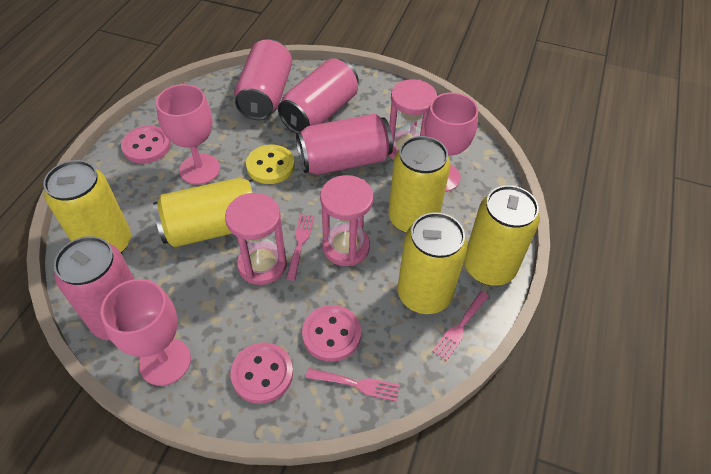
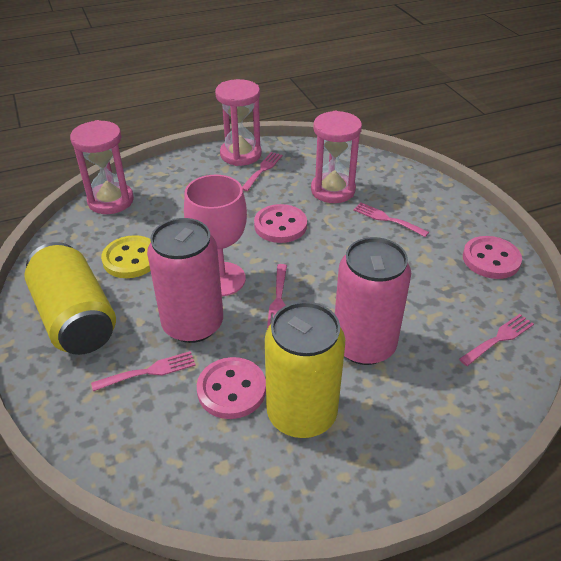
pink can: [54,236,134,340] [234,39,292,120] [278,58,359,134] [296,114,393,175] = 4 -> [147,218,223,343] [335,237,411,365] = 2
pink fork: [286,214,314,281] [306,368,400,402] [432,291,489,361] = 3 -> [91,351,196,391] [242,152,283,191] [267,264,287,329] [353,203,429,237] [459,314,534,366] = 5
pink goblet: [101,279,191,386] [156,84,220,185] [425,93,478,192] = 3 -> [184,175,247,296] = 1
yellow can: [43,160,131,253] [153,178,257,247] [389,136,451,233] [397,212,468,314] [464,185,540,286] = 5 -> [24,242,116,355] [265,302,345,438] = 2

